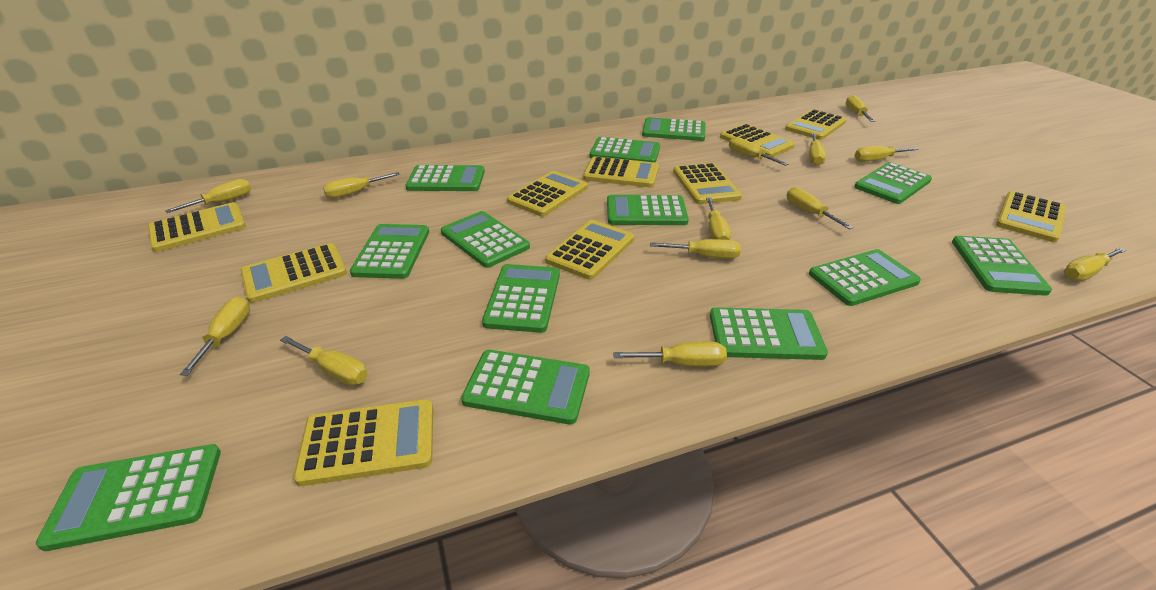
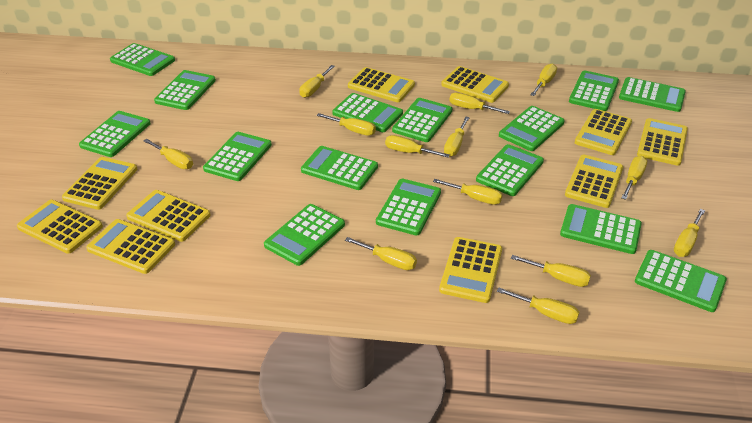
green calculator: [36,444,221,551] [350,224,429,279] [405,165,485,191] [441,211,530,268] [461,350,590,425] [482,264,560,333] [590,137,660,163] [607,195,689,225] [642,117,706,141] [710,307,828,360] [809,249,921,306] [854,162,932,204] [952,236,1052,296] = 13 -> [79,111,151,157] [110,43,175,76] [154,70,216,110] [203,132,272,181] [264,204,345,266] [301,146,378,190] [332,93,403,132] [376,179,441,236] [392,98,452,142] [476,144,544,196] [499,106,565,151] [560,204,642,254] [569,70,619,111] [619,77,686,112] [635,250,727,312] = 15

